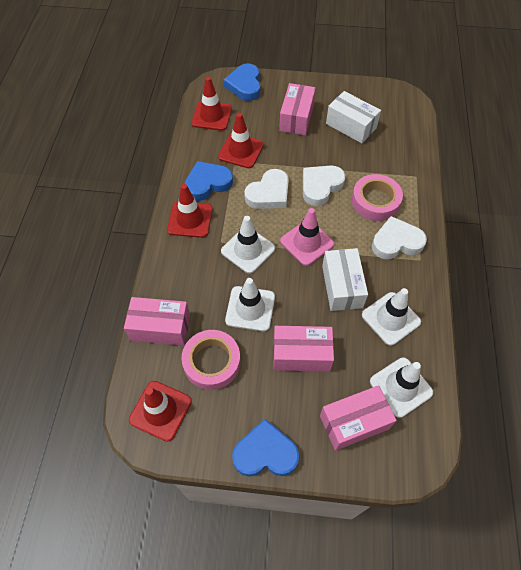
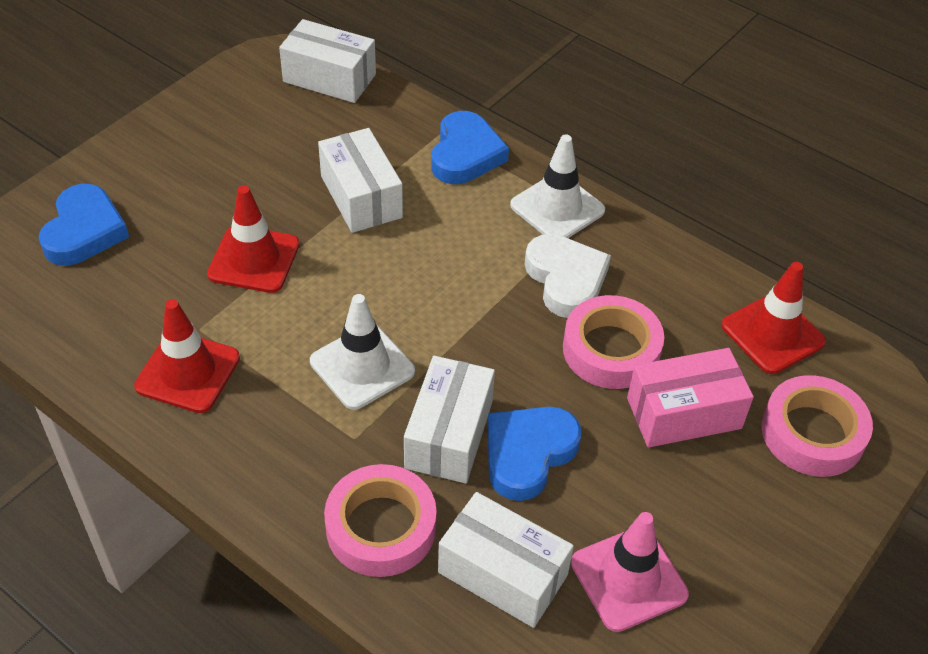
pink box: [124,297,190,346] [273,326,334,372] [279,83,316,135] [320,385,397,451] = 4 -> [627,348,754,447] = 1
pink tape: [181,330,241,390] [352,174,403,221] = 2 -> [324,464,437,577] [563,295,664,389] [761,375,873,477] = 3
red traffic cone: [129,381,192,442] [167,184,213,238] [191,77,232,131] [218,113,264,168] = 4 -> [134,299,240,413] [207,185,300,293] [721,262,826,374] = 3
white box: [322,248,368,311] [326,91,381,143] = 2 -> [279,19,376,103] [318,128,403,233] [404,356,495,483] [438,492,574,628] = 4
white heart: [244,169,289,209] [303,165,345,206] [372,216,427,259] = 3 -> [525,234,611,318] = 1
white traffic cone: [221,216,275,274] [225,278,275,331] [362,288,421,346] [370,357,433,418] = 4 -> [310,294,415,410] [510,135,605,238] = 2

